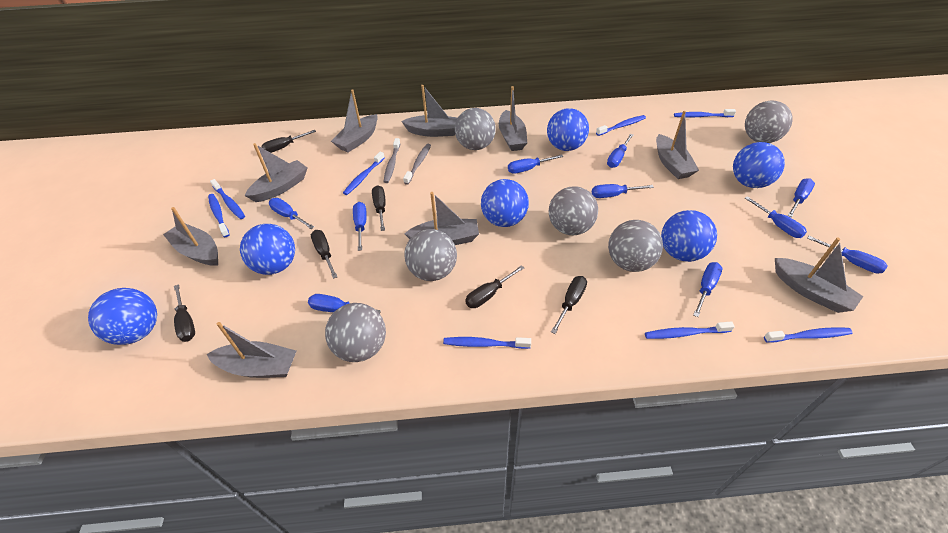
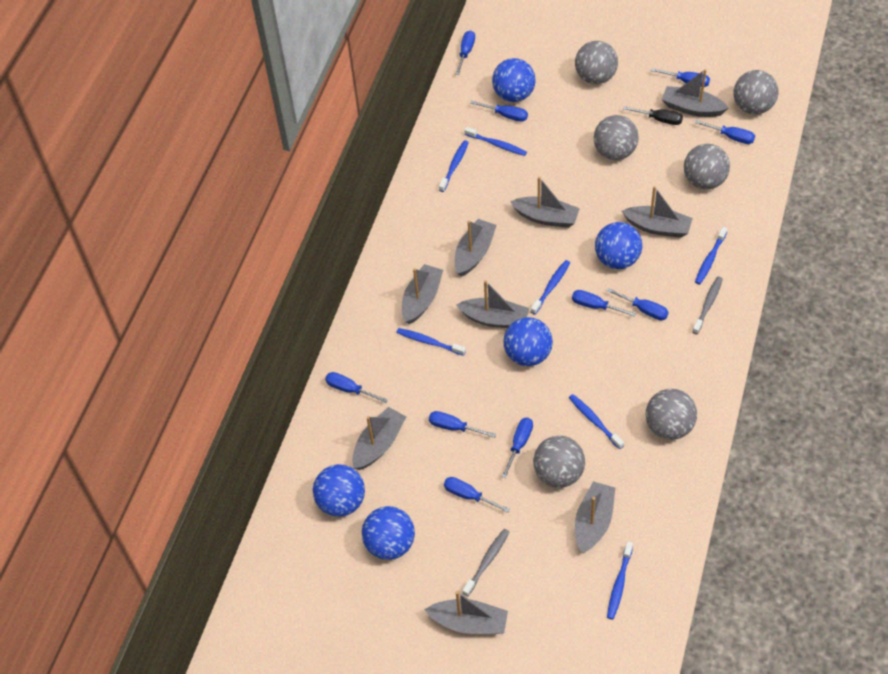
black screwdriver: [174,284,195,342] [261,130,316,153] [311,230,337,279] [372,185,386,231] [465,265,524,308] [551,276,587,334] = 6 -> [623,106,683,125] = 1
blue ball: [88,288,157,345] [240,224,295,275] [481,179,529,227] [547,108,589,151] [661,210,717,262] [733,142,785,188] = 6 -> [313,464,365,517] [362,506,415,560] [492,58,536,102] [503,317,553,366] [595,222,642,269] = 5
blue toothbrush: [208,194,229,237] [210,179,245,219] [343,152,385,195] [443,337,531,349] [596,115,646,136] [645,321,735,339] [674,109,736,118] [764,327,853,343] = 8 -> [397,328,466,356] [439,140,469,192] [464,127,527,156] [531,260,570,315] [569,394,624,449] [607,542,633,620] [695,227,728,284] = 7

